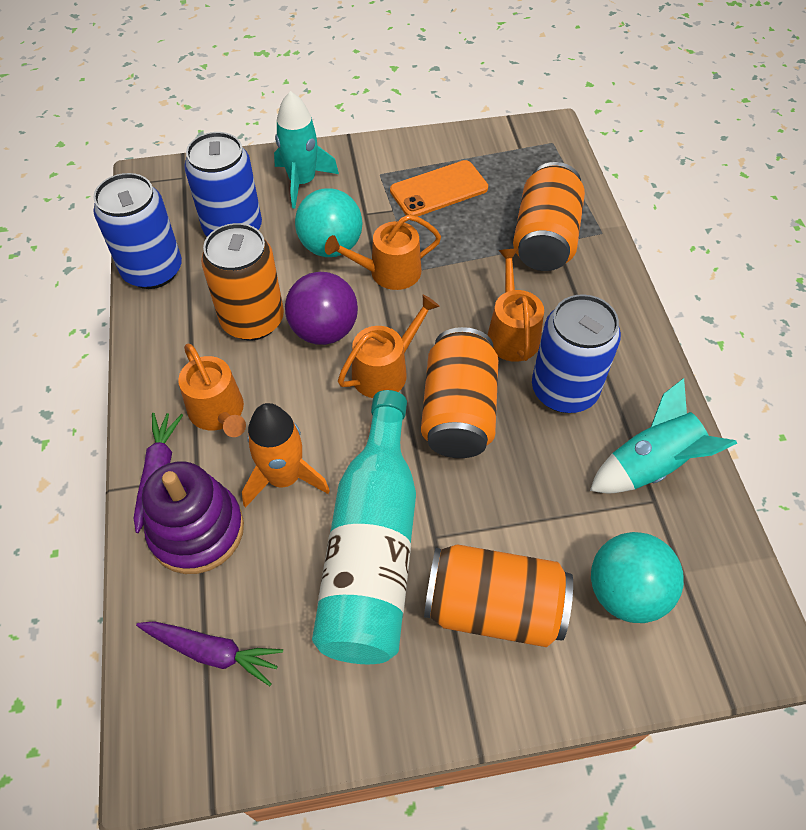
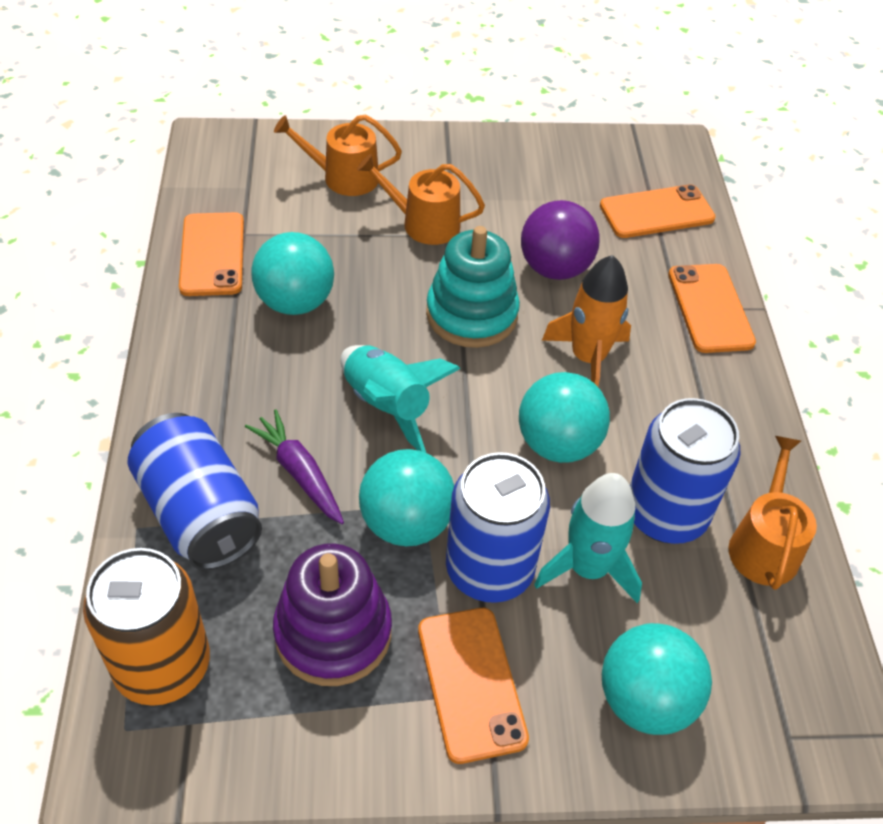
orange can: [201,223,284,340] [421,327,498,458] [424,544,573,647] [513,162,585,271] = 4 -> [83,548,210,706] = 1
orange phone: [390,160,488,217] = 1 -> [179,212,244,296] [418,608,529,764] [600,184,716,238] [668,264,756,353] = 4
orange watering can: [178,344,246,437] [325,214,441,290] [338,295,440,398] [488,249,544,362] = 4 -> [274,114,402,196] [357,154,485,245] [728,436,817,590] = 3
purple carrot: [134,413,183,533] [136,621,283,686] = 2 -> [245,409,344,524] = 1
turquoise ball: [295,188,363,257] [591,532,684,623] = 2 -> [251,232,334,315] [359,449,454,546] [519,372,610,463] [602,623,712,735] = 4
turquoise bottle: [312,390,416,664] = 1 -> none = 0
turquoise stacking toy: none = 0 -> [426,226,520,348] = 1

